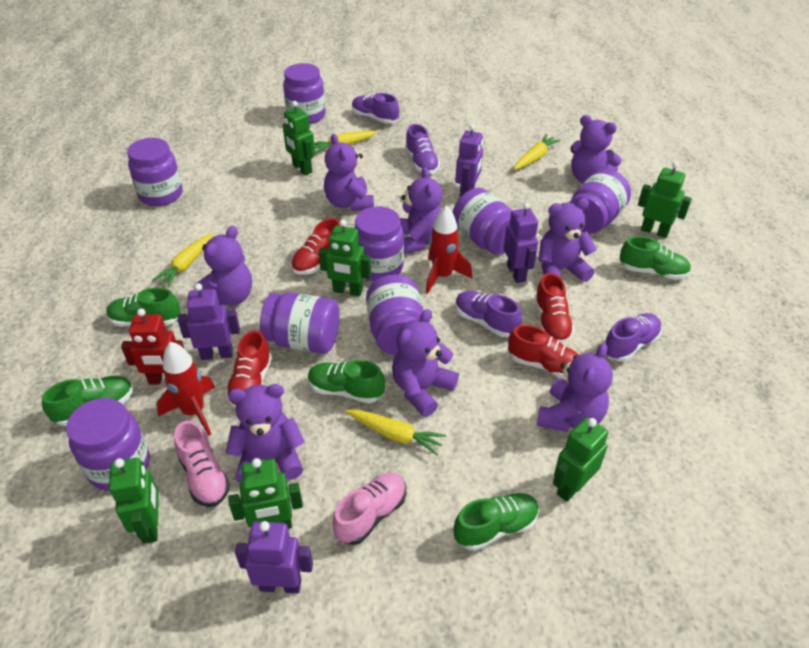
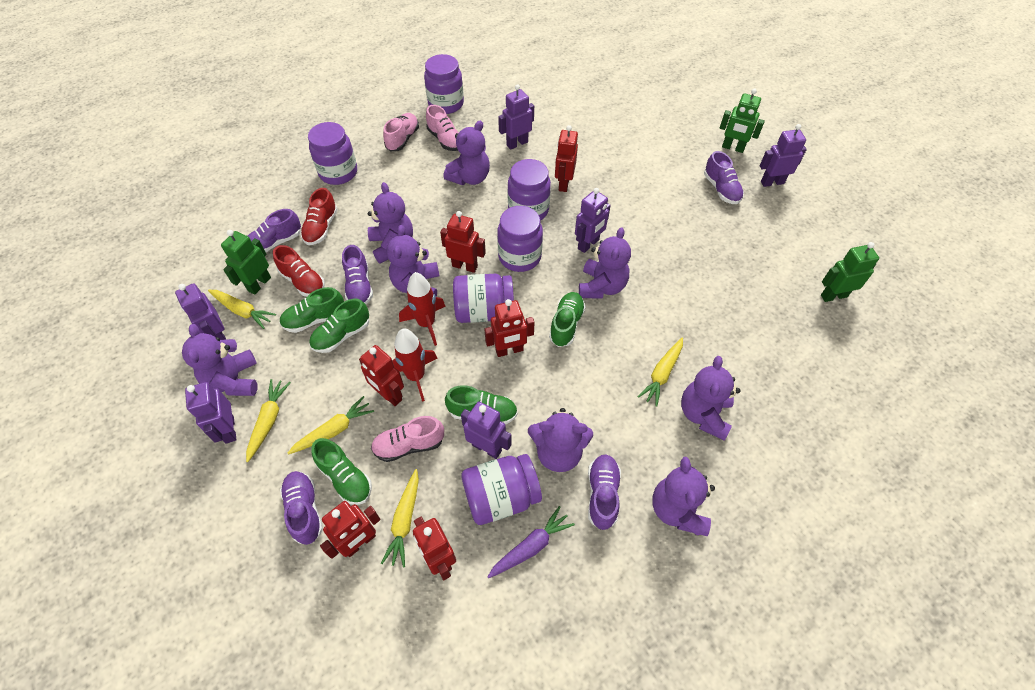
green robot: [109,458,159,544] [228,458,303,529] [283,101,315,175] [318,219,371,296] [553,417,608,502] [638,162,692,238] = 6 -> [221,230,271,295] [719,88,765,153] [821,242,879,302] = 3
pink shoe: [174,421,230,507] [332,473,406,545] = 2 -> [371,416,444,462] [383,113,419,151] [426,105,459,151] = 3
purple carrot: none = 0 -> [487,506,575,578] = 1
purple jar: [66,398,150,491] [127,138,183,206] [260,292,340,354] [283,63,326,124] [354,206,404,281] [366,275,424,355] [453,188,512,255] [569,169,631,234] = 8 -> [308,122,357,185] [424,54,464,114] [453,274,514,323] [461,454,542,525] [497,206,543,272] [507,159,551,221] = 6
purple robot: [177,283,240,360] [235,521,313,594] [455,124,483,197] [504,202,538,283] = 4 -> [175,283,226,340] [185,382,237,444] [461,401,512,459] [498,84,534,150] [575,188,611,253] [760,124,807,187] = 6
purple shoe: [352,93,399,123] [405,124,440,174] [456,291,522,337] [604,313,662,362] = 4 -> [248,209,301,252] [280,471,323,545] [342,245,373,304] [588,455,621,530] [704,151,744,204] = 5
red robot: [121,308,184,384] = 1 -> [320,501,380,559] [359,345,404,406] [413,517,456,580] [440,211,486,273] [484,299,535,357] [555,125,578,192] = 6
red shoe: [225,330,272,409] [291,218,340,275] [508,325,580,379] [534,273,574,343] = 4 -> [273,245,325,297] [300,188,338,245] = 2
yellow carrot: [152,233,214,287] [314,131,377,153] [345,409,446,455] [514,134,561,170] = 4 -> [208,290,276,329] [246,379,291,462] [288,396,374,454] [381,469,419,567] [638,338,683,407] = 5

